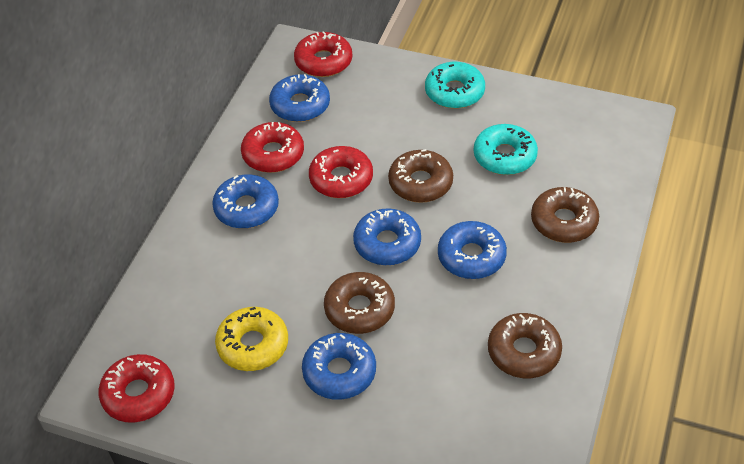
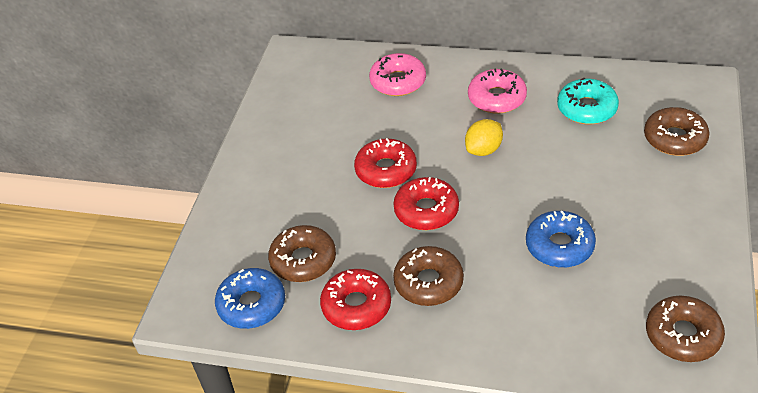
blue donut: [212,174,279,229] [269,74,330,122] [302,333,376,400] [353,208,421,266] [438,221,507,279] = 5 -> [215,268,285,329] [526,211,596,268] = 2
pink donut: none = 0 -> [369,53,426,96] [468,68,527,114] = 2
red donut: [98,354,175,423] [241,122,304,173] [294,31,352,77] [309,146,373,198] = 4 -> [320,269,391,330] [354,138,417,188] [393,177,459,230] = 3
turquoise donut: [425,62,485,109] [474,124,538,175] = 2 -> [557,78,619,124] = 1
yellow donut: [215,307,288,371] = 1 -> none = 0
yellow lemon: none = 0 -> [465,119,503,156] = 1

